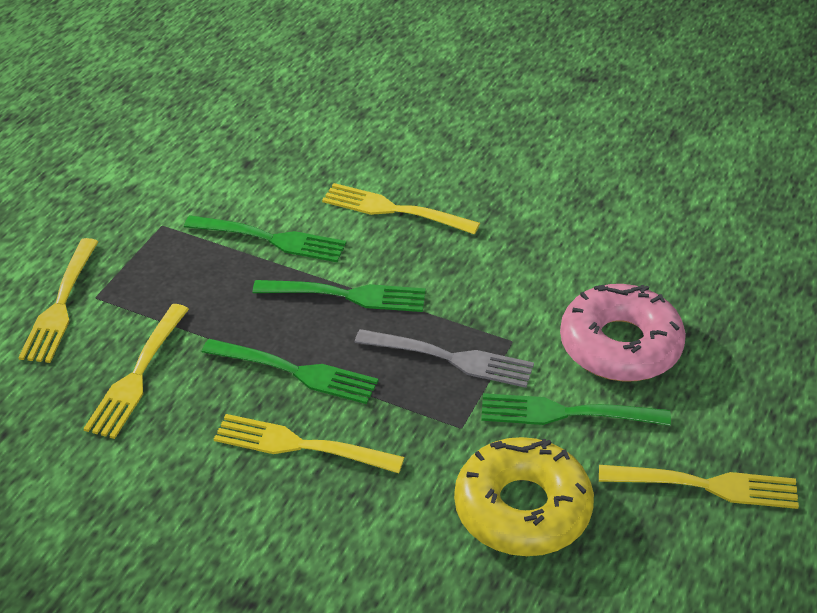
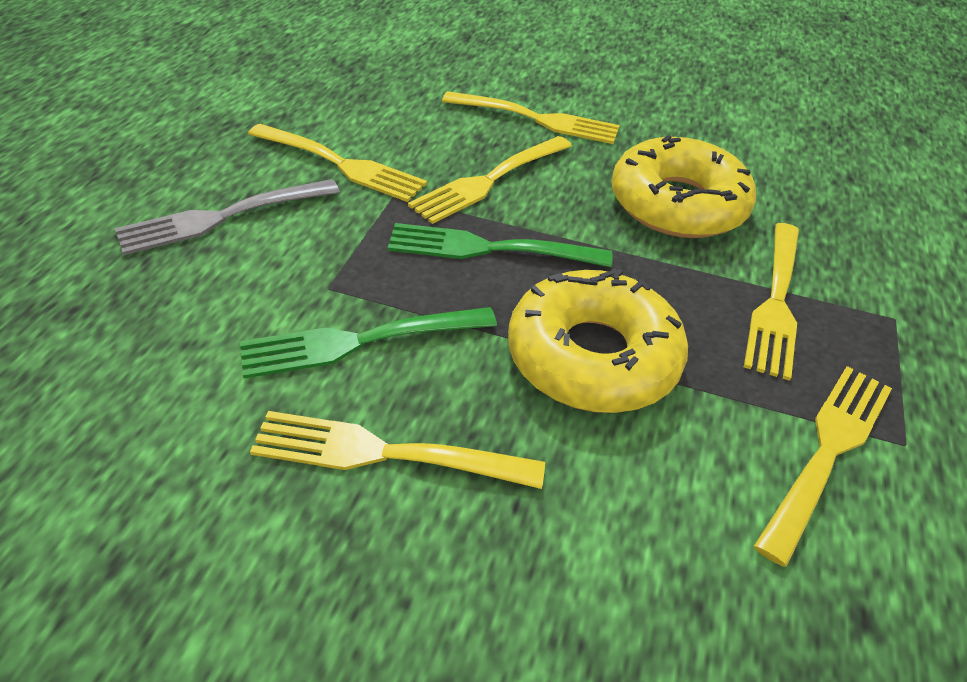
green fork: [184,215,346,262] [202,339,379,404] [253,280,426,312] [481,393,671,426] = 4 -> [240,307,497,379] [388,223,613,267] = 2
pink donut: [560,284,686,382] = 1 -> none = 0
yellow donut: [454,437,594,556] = 1 -> [508,269,688,413] [611,135,756,238] = 2
yellow fork: [18,238,98,363] [83,304,189,439] [214,414,405,473] [322,183,480,235] [599,465,799,509] = 5 -> [248,124,427,202] [250,411,545,489] [408,136,572,224] [442,91,620,144] [744,223,799,381] [754,366,892,567] = 6

